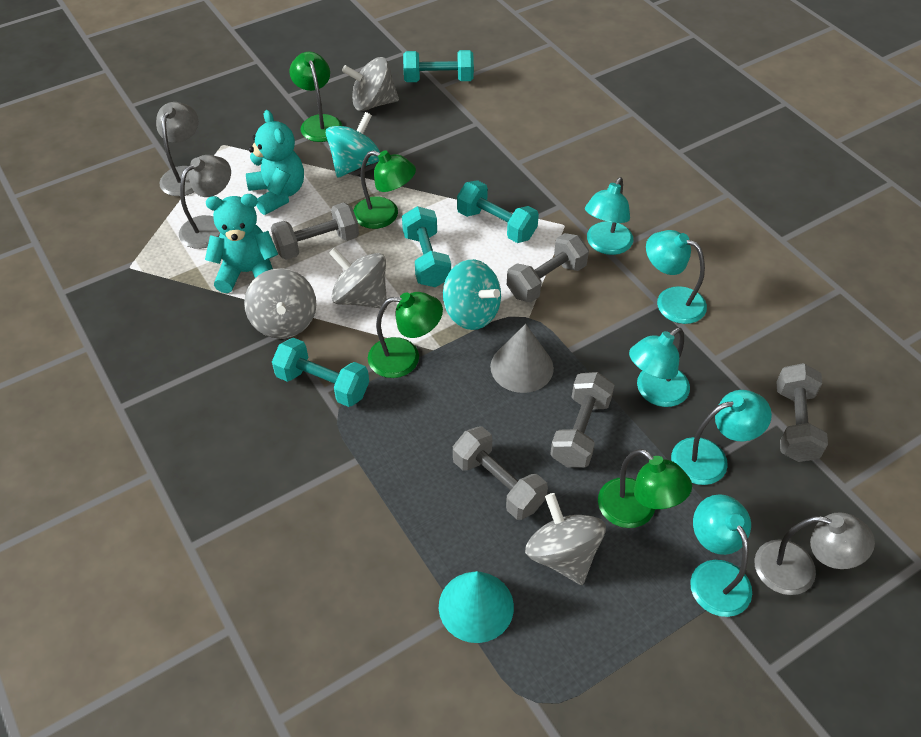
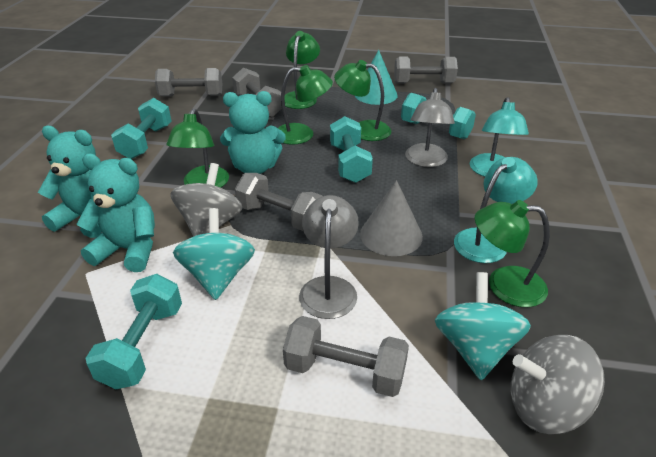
green lamp: [289,52,342,142] [353,150,416,229] [368,292,443,378] [598,449,692,528] = 4 -> [166,109,229,188] [278,65,333,145] [284,31,320,109] [334,60,391,141] [475,200,550,307] = 5
grey lamp: [156,102,198,196] [179,155,231,249] [754,512,875,595] = 3 -> [299,195,359,319] [405,88,455,167] = 2
grey spinning top: [244,268,317,339] [329,247,387,309] [342,57,399,111] [525,493,606,585] = 4 -> [170,163,242,237] [511,335,605,434] = 2
turquoise lamp: [585,177,633,255] [629,327,690,407] [646,230,707,324] [671,390,772,485] [690,494,752,617] = 5 -> [454,157,538,263] [470,97,529,177] = 2
turquoise teddy bear: [205,194,278,293] [246,110,304,215] = 2 -> [38,126,102,238] [77,153,155,272] [220,91,286,174] = 3

